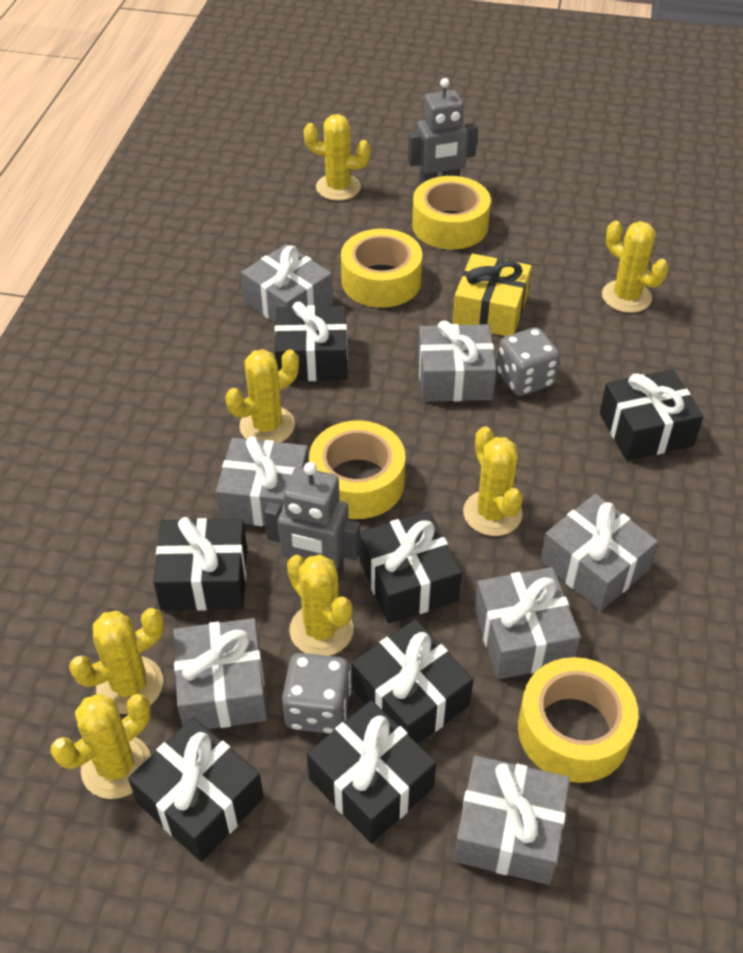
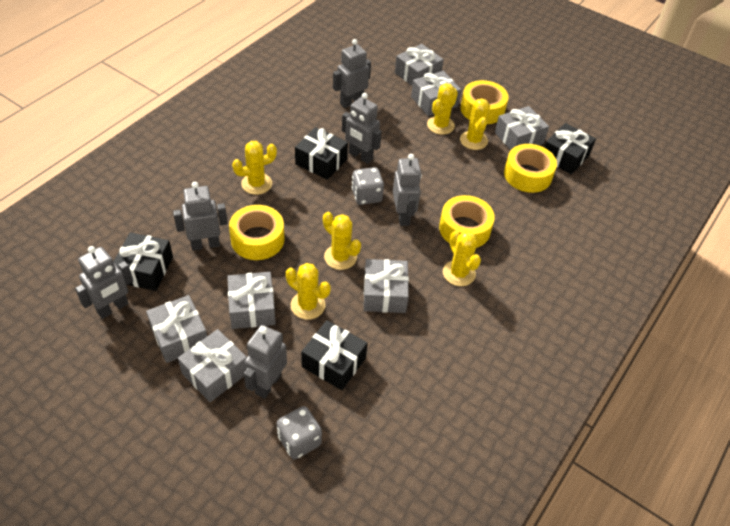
black gift: [128,717,264,862] [153,517,247,611] [275,301,348,381] [307,700,436,843] [351,619,473,744] [359,511,462,623] [600,369,704,461] = 7 -> [113,232,173,291] [295,127,348,180] [301,320,368,390] [544,123,596,174] = 4
grey robot: [264,462,360,584] [408,78,478,185] = 2 -> [75,246,133,319] [173,182,228,251] [244,325,287,399] [333,39,371,108] [342,93,382,164] [393,154,422,226] = 6
yellow cactus: [51,694,151,799] [69,608,164,714] [226,349,299,442] [287,554,354,656] [304,114,371,201] [463,426,523,536] [602,221,668,313] = 7 -> [232,141,277,195] [286,263,330,320] [323,212,361,270] [427,83,458,135] [443,231,481,286] [460,98,490,150] = 6
yellow gift: [453,254,532,336] = 1 -> none = 0

